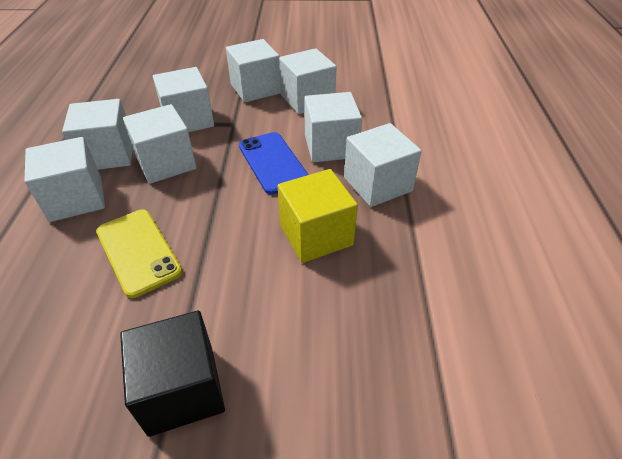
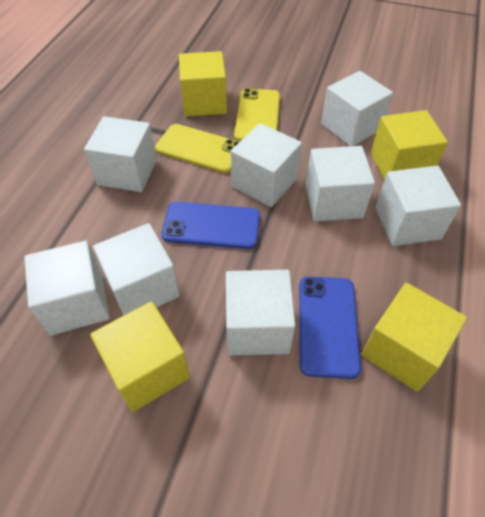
black cube: [120,311,225,437] = 1 -> none = 0
blue phone: [239,132,309,195] = 1 -> [161,202,260,249] [299,276,361,379] = 2
yellow cube: [278,169,358,263] = 1 -> [90,301,190,412] [179,51,227,117] [361,283,467,391] [371,110,448,180] = 4
yellow phone: [96,210,182,298] = 1 -> [155,124,239,173] [234,88,280,142] = 2

